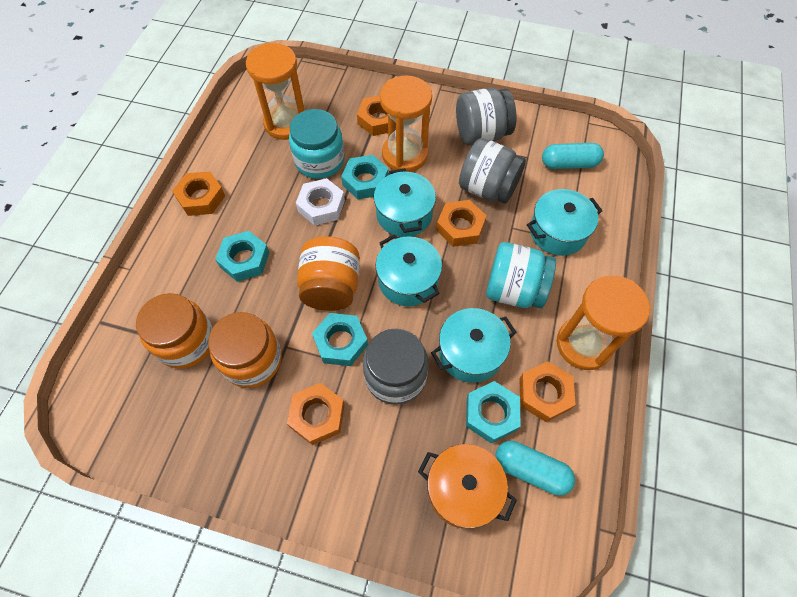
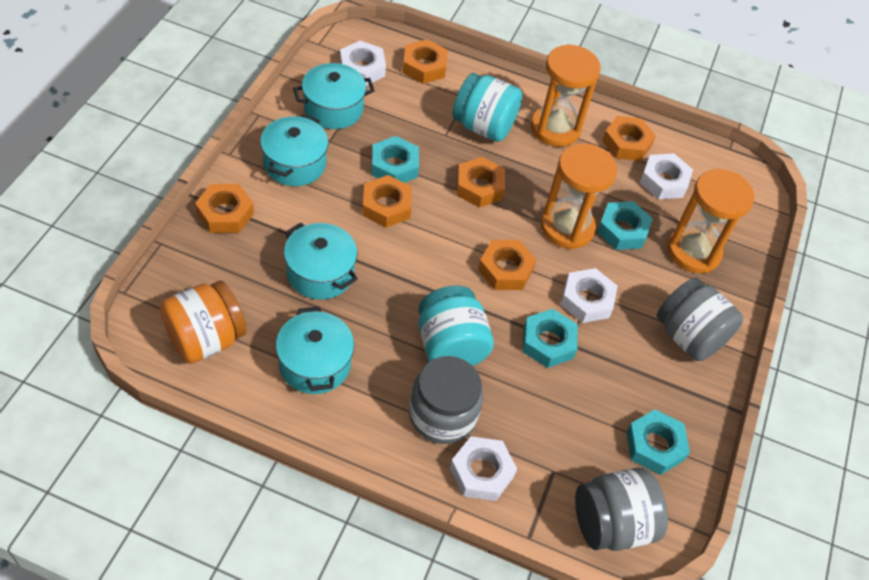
orange jar: [136,293,213,368] [208,312,282,388] [297,236,360,311] = 3 -> [159,281,247,364] = 1
orange nut: [172,171,225,216] [287,383,345,445] [357,95,396,136] [436,200,486,247] [520,361,576,422] = 5 -> [195,184,254,233] [362,175,412,228] [402,39,448,84] [456,157,505,208] [478,240,536,290] [602,116,656,161] = 6
orange pot: [418,444,517,528] = 1 -> none = 0
turquoise capsule: [495,441,575,496] [542,143,604,169] = 2 -> none = 0
white nut: [296,178,345,226] = 1 -> [340,41,386,86] [450,436,517,501] [561,268,618,323] [640,154,693,199] = 4

